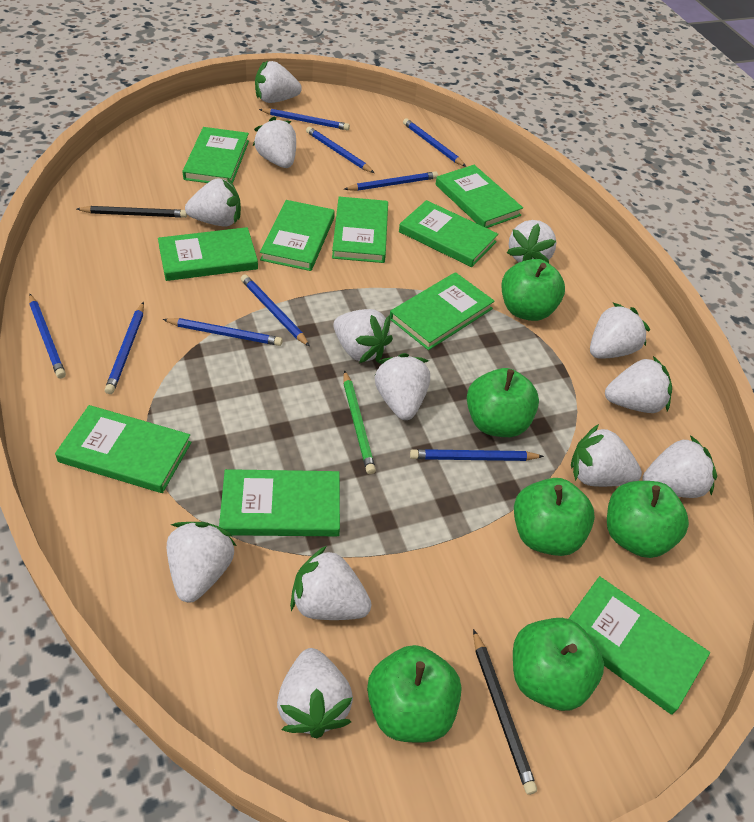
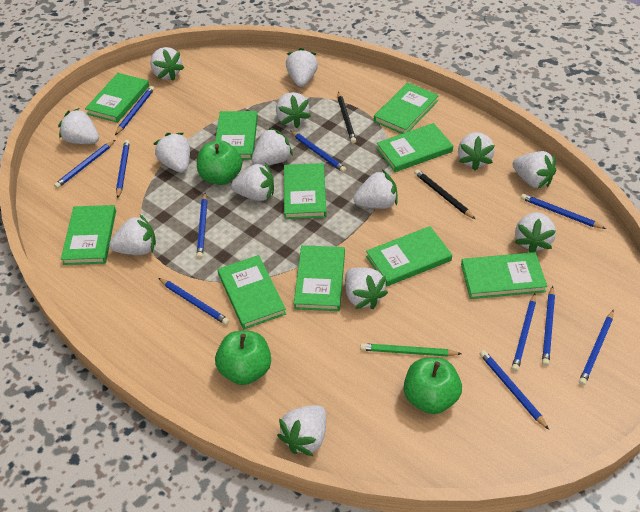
blue pencil: [29,294,66,379] [105,302,144,394] [162,318,283,346] [241,274,310,347] [259,108,350,130] [306,127,374,173] [344,171,438,191] [403,118,466,167] [410,449,544,461] = 9 -> [54,140,115,189] [115,86,154,135] [116,140,130,198] [158,278,230,325] [196,193,207,259] [291,131,346,173] [480,350,549,430] [512,294,536,372] [521,194,606,229] [542,286,555,366] [579,310,614,386] = 11
green apple: [367,645,461,743] [467,368,539,437] [502,259,565,321] [513,618,604,711] [514,478,595,556] [607,481,689,558] = 6 -> [197,140,242,185] [215,331,271,385] [404,358,462,414] = 3
white strawberry: [167,522,236,603] [185,178,241,227] [253,117,296,168] [255,61,302,103] [277,648,353,738] [290,546,372,620] [334,309,393,363] [375,353,430,420] [507,220,557,263] [571,424,642,487] [590,303,650,359] [605,356,672,413] [643,435,717,498] = 13 -> [58,108,99,144] [109,215,156,255] [150,47,184,81] [154,133,190,173] [231,163,274,201] [251,127,293,166] [276,92,311,128] [277,405,326,456] [286,48,318,87] [345,267,388,309] [353,170,398,209] [458,132,495,171] [513,151,556,188] [515,212,556,253] = 14

